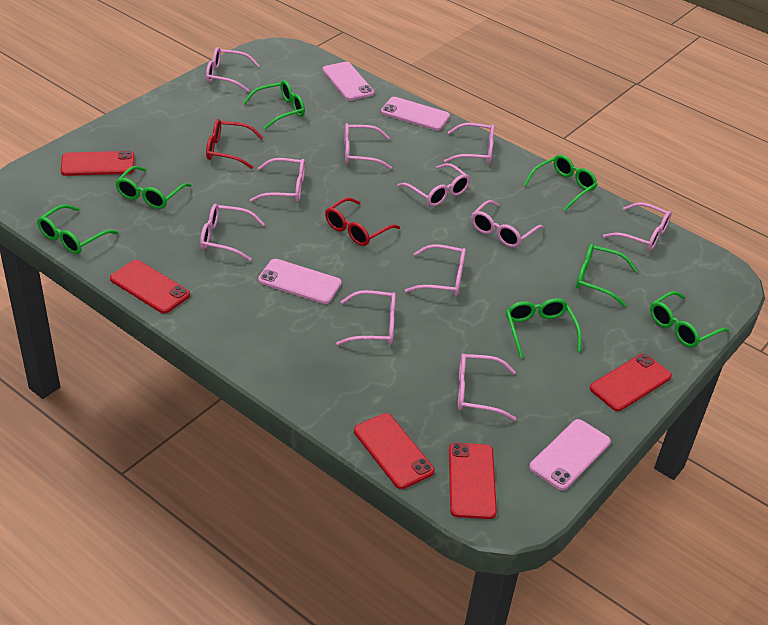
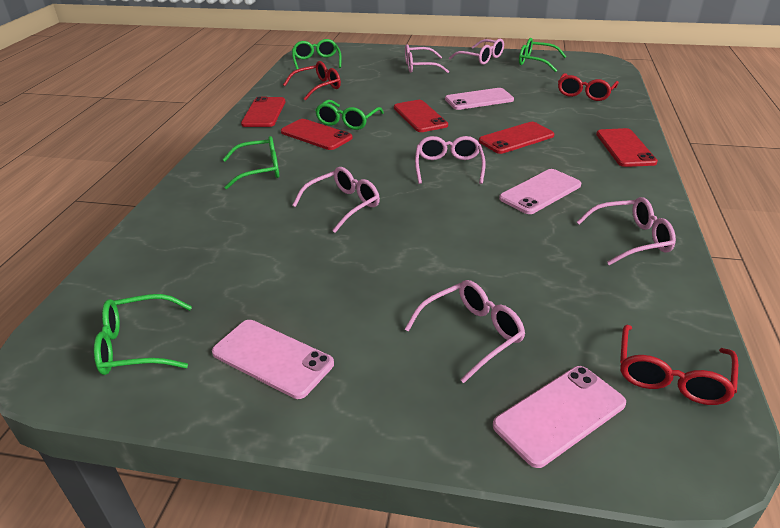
green glasses: [37,204,118,254] [115,166,191,209] [243,80,305,130] [506,298,581,358] [524,155,597,211] [576,244,637,307] [650,291,729,348] = 7 -> [94,294,192,375] [223,136,279,189] [292,39,342,70] [315,100,384,130] [519,38,566,72] = 5
pink glasses: [200,204,265,261] [206,47,260,92] [250,158,305,202] [336,290,396,345] [345,123,392,169] [397,163,470,206] [405,244,466,296] [444,123,495,164] [458,353,516,421] [471,200,544,248] [603,202,672,251] = 11 -> [292,167,380,233] [405,44,449,73] [405,280,525,383] [415,136,486,184] [449,39,504,65] [577,197,676,265] = 6
red glasses: [206,119,263,169] [325,198,400,246] = 2 -> [283,61,341,100] [558,73,619,101] [620,325,738,405] = 3

